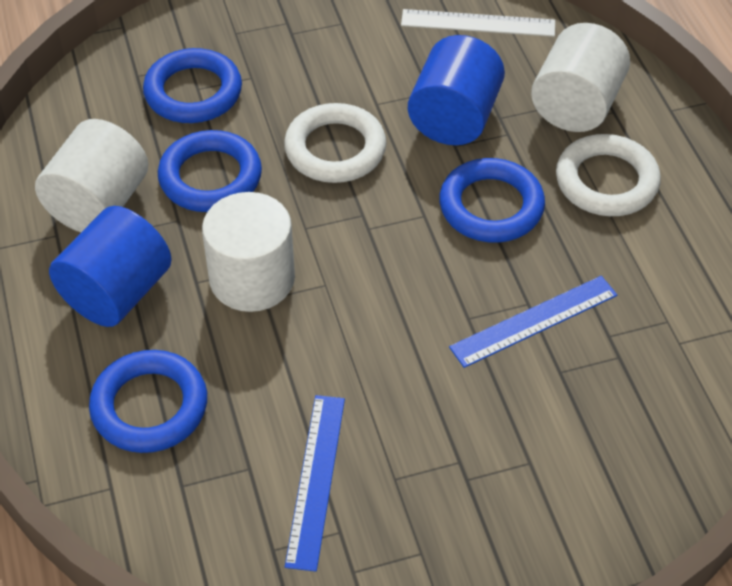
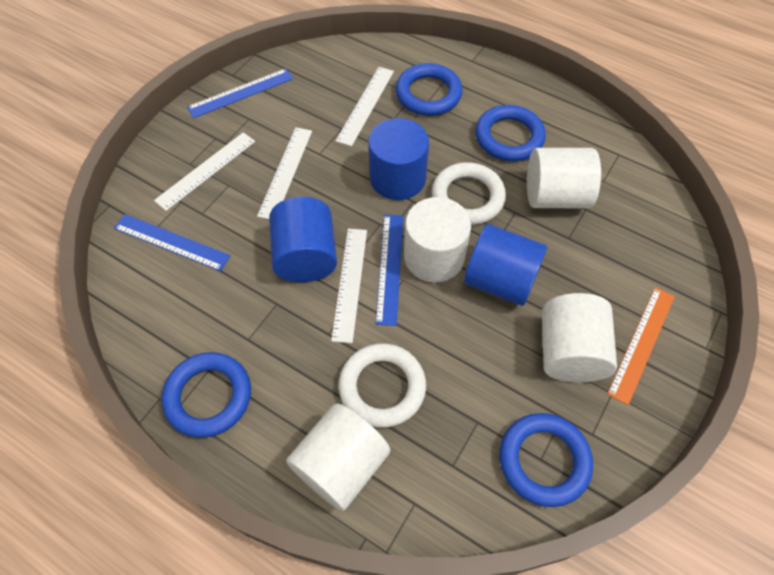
blue cylinder: [49,206,172,327] [408,35,505,145] = 2 -> [269,197,337,282] [368,118,429,200] [464,224,547,306] = 3
blue ruler: [285,395,345,572] [449,276,617,368] = 2 -> [114,214,231,271] [187,68,293,118] [376,215,403,326] = 3
orange ruler: none = 0 -> [607,287,675,405] = 1
white cylinder: [35,119,149,232] [202,192,295,312] [531,23,630,132] = 3 -> [286,403,390,511] [404,197,471,283] [527,148,601,208] [542,293,617,382] = 4
white ruler: [401,9,555,37] = 1 -> [154,132,255,211] [257,127,312,219] [331,229,367,343] [336,67,394,147] = 4

